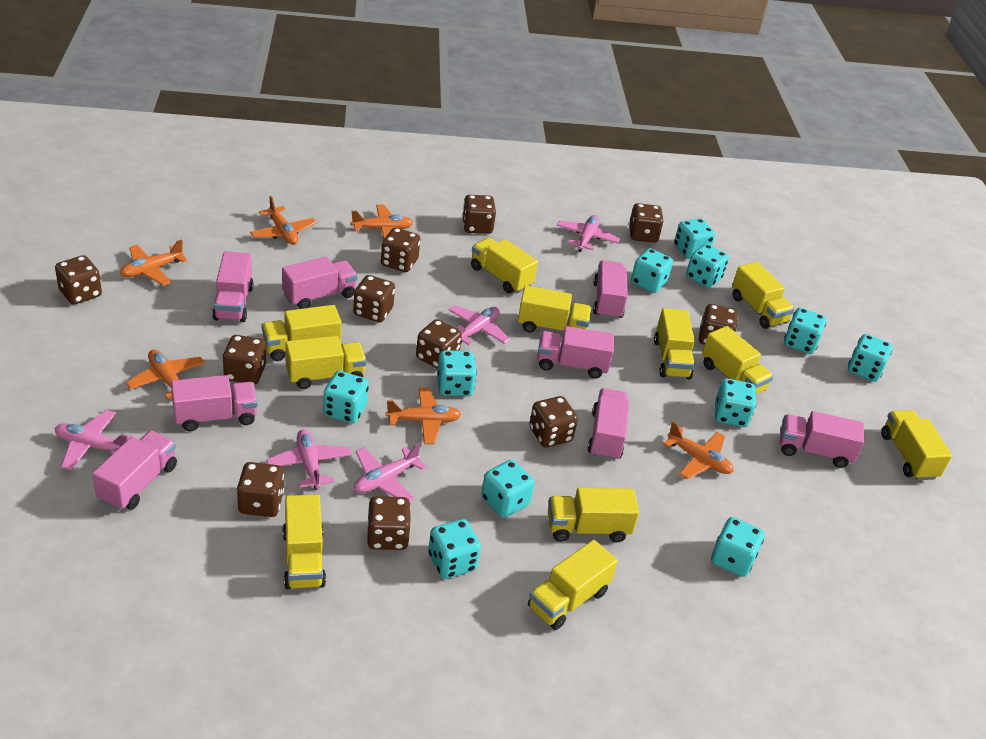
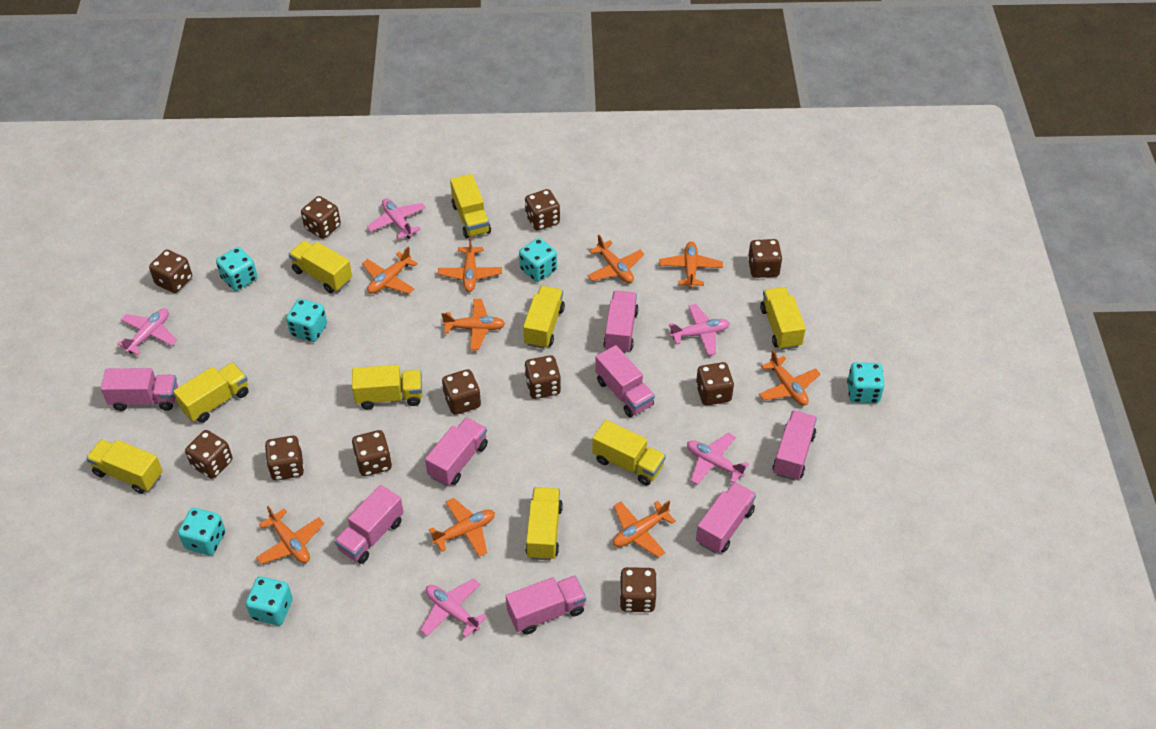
orange plane: [120,239,187,286] [126,350,205,399] [250,196,317,245] [351,205,413,239] [386,388,461,444] [663,421,734,479] = 6 -> [256,506,324,564] [362,247,418,294] [429,498,495,557] [438,236,502,292] [441,299,505,350] [587,235,645,283] [613,501,675,558] [659,242,723,289] [759,350,821,406] = 9
turquoise dice: [323,371,369,424] [428,519,481,579] [437,350,477,396] [481,460,534,518] [631,248,673,293] [674,218,715,259] [686,244,729,288] [711,517,764,577] [715,378,756,427] [784,308,827,354] [848,334,893,382] = 11 -> [178,508,225,555] [216,247,258,291] [246,576,293,625] [286,299,327,342] [519,238,557,282] [847,362,885,403] = 6
yellow truck: [262,305,342,361] [282,494,326,589] [286,336,367,389] [471,237,538,294] [518,285,591,332] [528,540,618,630] [548,488,639,542] [654,308,695,379] [702,326,774,394] [732,262,794,329] [881,410,952,480] = 11 -> [86,439,163,494] [173,363,249,423] [289,241,352,293] [352,365,422,409] [450,174,491,238] [523,286,565,349] [525,487,563,560] [592,420,666,485] [760,287,806,350] = 9

